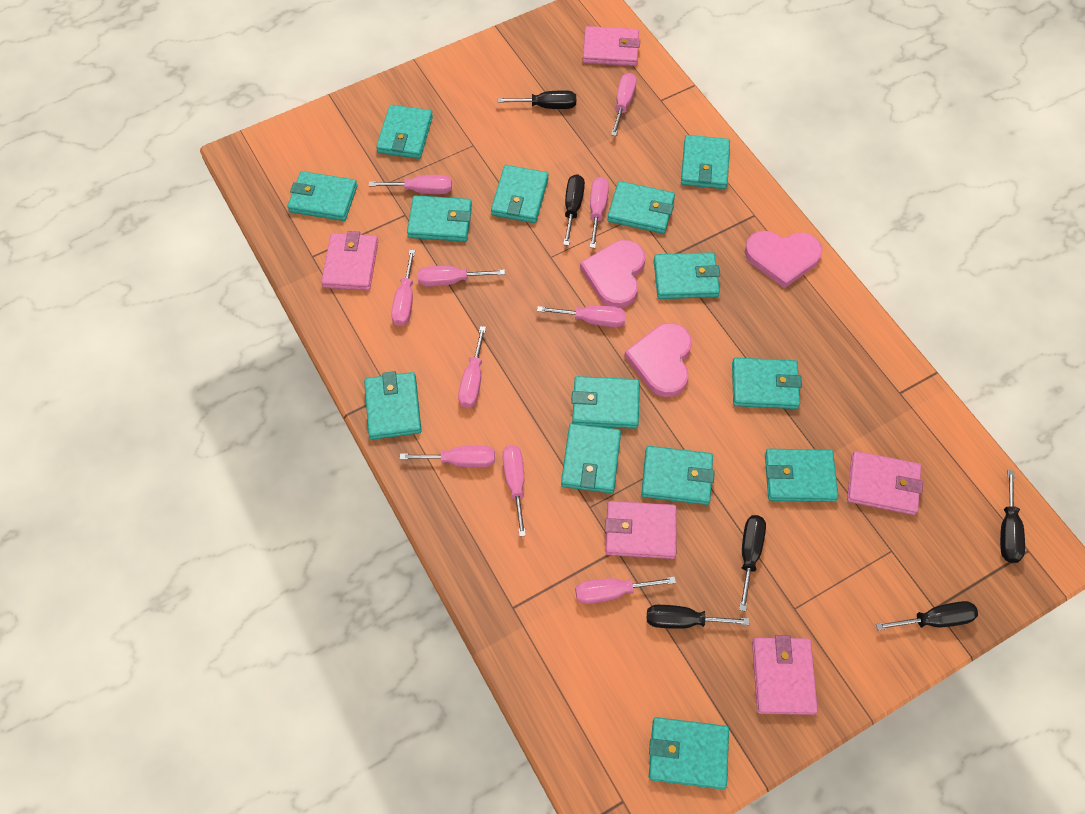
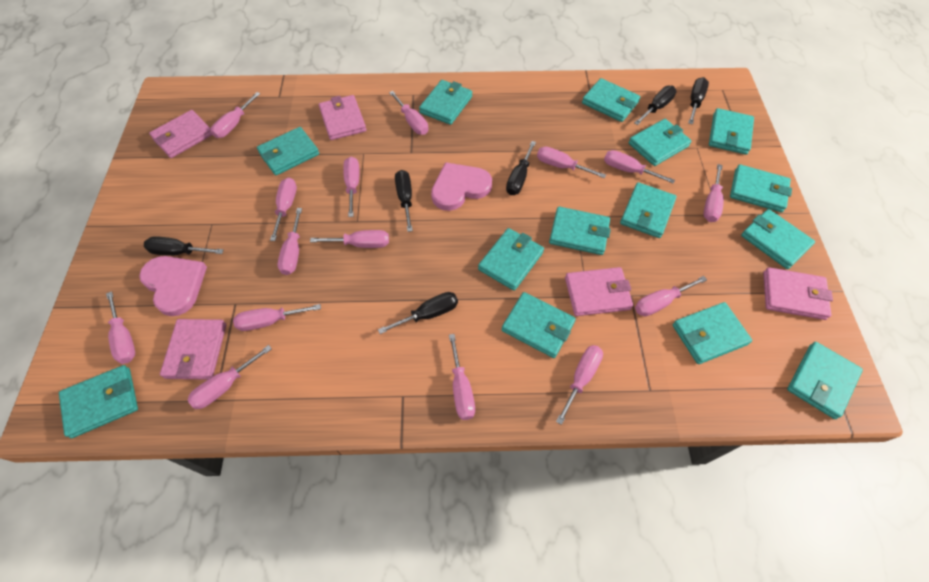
pink heart: [580,240,645,308] [624,323,692,397] [745,231,822,288] = 3 -> [139,256,207,316] [431,162,492,211] = 2
pink screwdriver: [369,175,452,194] [391,250,415,326] [400,446,495,468] [418,266,505,287] [458,326,486,408] [502,445,526,537] [537,305,626,327] [575,576,676,604] [590,177,609,248] [611,73,637,136] = 10 -> [106,291,135,364] [187,345,272,409] [211,92,260,138] [233,304,321,331] [270,177,297,241] [278,208,302,275] [310,230,389,248] [343,157,360,217] [389,91,428,135] [449,334,475,420] [537,146,606,178] [556,345,603,425] [604,150,675,184] [635,276,707,316] [703,164,724,222] = 15

